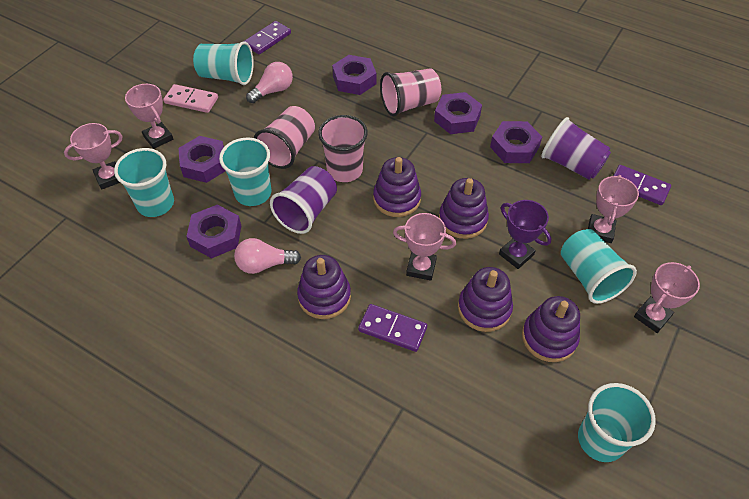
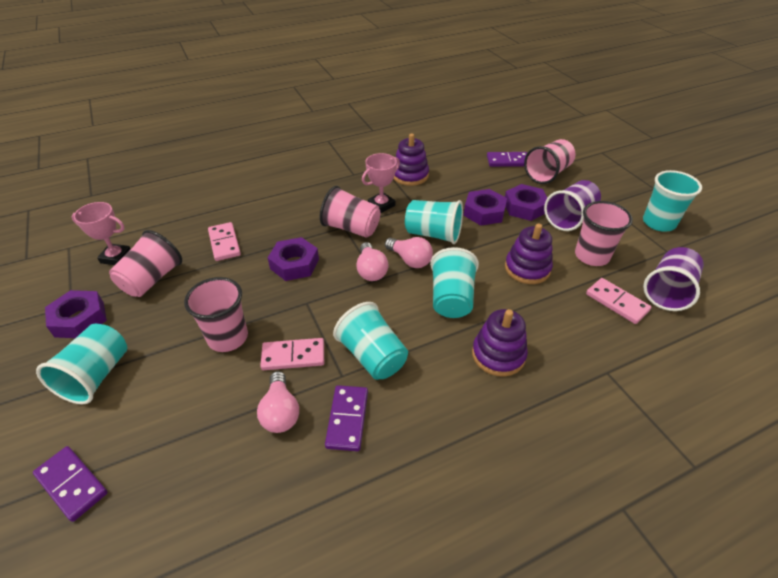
pink cup: [254,106,315,169] [318,115,368,182] [380,68,441,116] = 3 -> [109,230,182,297] [184,277,248,352] [320,186,380,238] [524,139,576,184] [575,201,633,266] = 5
pink domino: [163,84,218,113] = 1 -> [208,222,241,261] [260,338,324,370] [586,278,651,324] = 3
pink light bulb: [234,238,301,274] [246,62,293,103] = 2 -> [257,371,299,433] [356,242,389,281] [385,237,433,268] = 3
pink trophy: [64,123,123,190] [125,84,173,149] [393,213,456,281] [588,175,639,243] [634,262,700,333] = 5 -> [71,202,131,265] [362,153,400,213] = 2
purple nut: [178,136,225,183] [186,205,241,258] [332,55,377,95] [434,92,482,134] [490,121,542,163] = 5 -> [45,290,107,338] [268,237,319,281] [463,189,507,226] [505,184,547,221] = 4
purple stacking toy: [297,255,351,319] [373,157,421,217] [439,178,489,239] [458,267,513,332] [522,296,580,362] = 5 -> [393,133,429,186] [472,309,528,377] [505,224,553,284] = 3
purple trophy: [499,200,552,269] = 1 -> none = 0

